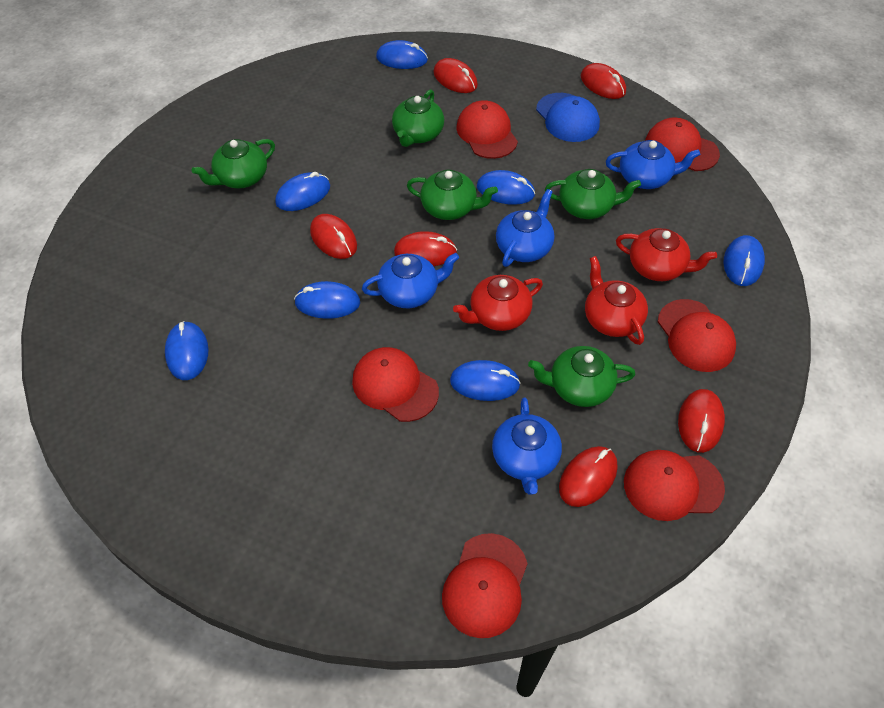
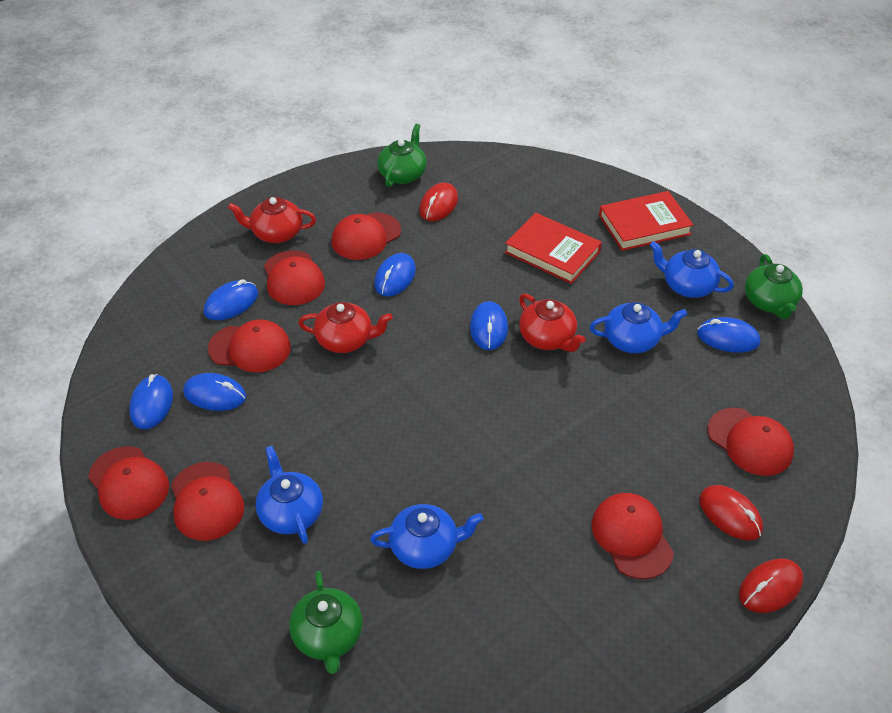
blue cap: [536,93,600,142] = 1 -> none = 0
blue mouse: [165,321,209,380] [275,172,330,211] [294,281,360,319] [376,40,428,69] [450,360,521,401] [477,170,535,205] [723,235,765,286] = 7 -> [129,374,173,429] [183,373,246,411] [204,279,258,320] [374,253,416,297] [470,301,508,350] [697,317,760,353] = 6
green teapot: [192,139,275,188] [392,89,444,147] [407,170,498,220] [528,346,636,407] [545,169,641,219] = 5 -> [289,571,363,674] [377,124,427,187] [745,254,803,319] = 3
red book: none = 0 -> [505,213,602,284] [599,191,693,251] = 2
red cap: [352,347,439,422] [442,533,528,638] [457,100,518,159] [624,450,725,521] [645,117,720,171] [658,299,736,372] = 6 -> [88,446,169,520] [171,462,244,541] [208,320,291,372] [264,250,325,305] [332,213,401,260] [591,493,674,579] [707,408,794,476] = 7
red mouse: [310,214,357,259] [394,231,457,266] [433,58,478,93] [559,446,618,507] [581,63,626,99] [678,389,725,453] = 6 -> [419,183,458,221] [699,485,763,541] [739,558,803,613] = 3

